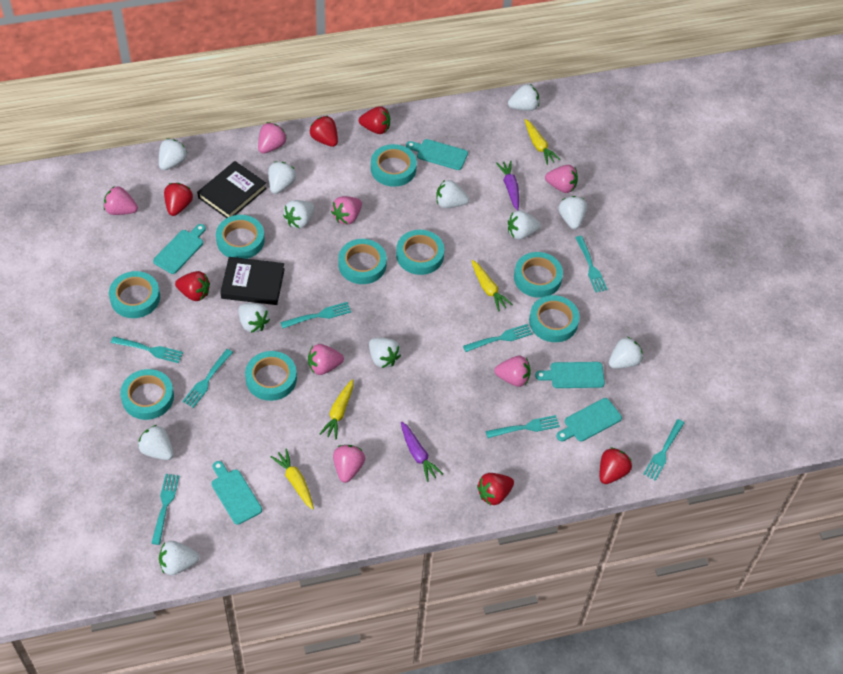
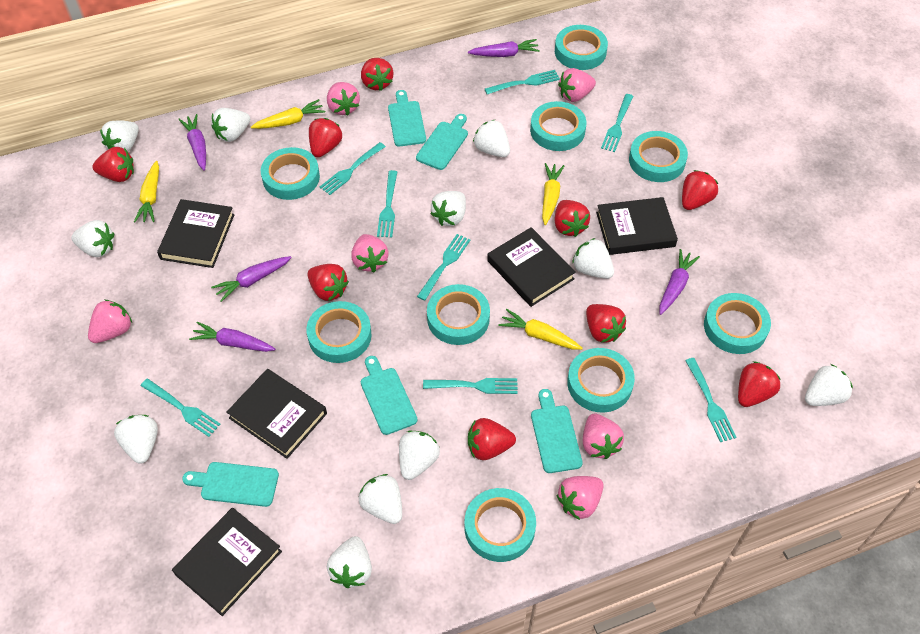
black book: [197,161,267,218] [220,257,285,305] = 2 -> [157,199,235,268] [172,508,282,616] [226,369,327,459] [487,227,576,307] [596,197,678,255] = 5
pink strawberry: [104,187,138,215] [258,122,287,154] [308,344,344,375] [331,196,362,225] [333,445,365,483] [494,356,531,387] [545,165,578,193] = 7 -> [88,300,132,343] [327,82,360,116] [351,234,389,273] [557,476,604,520] [558,68,596,102] [583,414,624,459] = 6
purple carrot: [401,421,443,482] [496,161,519,211] = 2 -> [178,114,206,171] [189,322,275,352] [211,256,292,302] [468,39,540,57] [659,249,700,315] = 5
red strawberry: [164,183,193,216] [175,271,210,301] [309,116,338,147] [359,106,390,134] [477,473,514,505] [600,447,632,484] = 6 -> [92,147,134,182] [307,264,349,301] [309,118,342,157] [361,58,393,91] [468,418,516,460] [554,200,590,237] [586,304,626,343] [682,170,718,210] [738,361,781,407] = 9
white strawberry: [138,425,174,460] [159,138,187,170] [159,541,199,575] [239,303,270,333] [268,162,296,194] [283,200,315,229] [369,338,401,368] [436,180,469,208] [508,84,539,111] [508,211,541,240] [559,196,587,229] [609,337,643,369] = 12 -> [71,220,114,257] [100,120,139,152] [114,415,158,464] [211,108,250,142] [327,536,372,588] [358,474,402,524] [399,431,440,480] [430,191,466,226] [473,120,510,157] [572,238,614,279] [805,364,853,406] = 11

